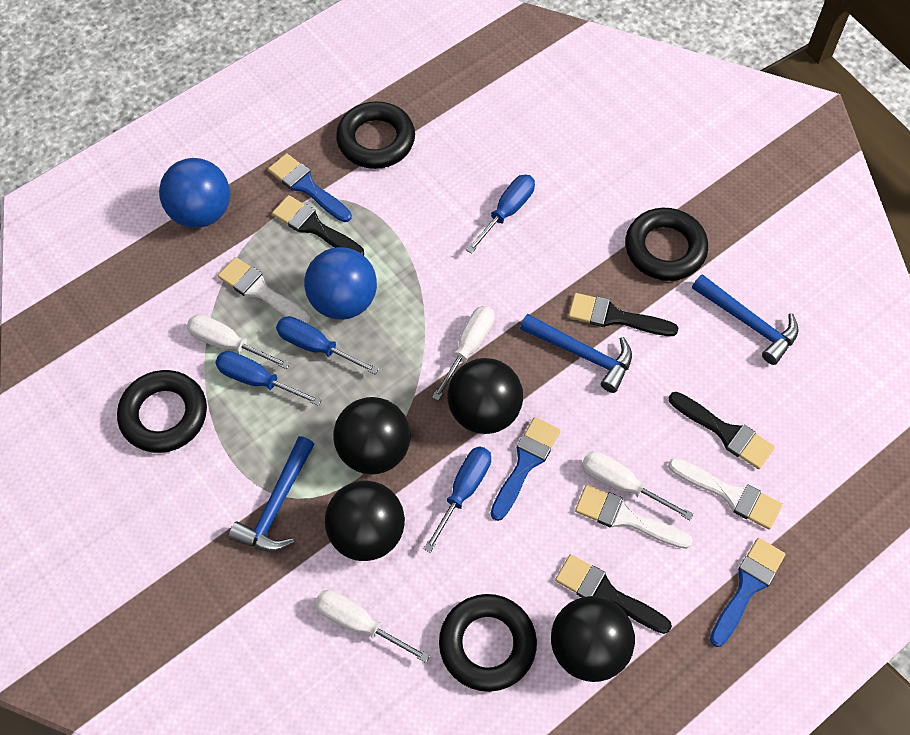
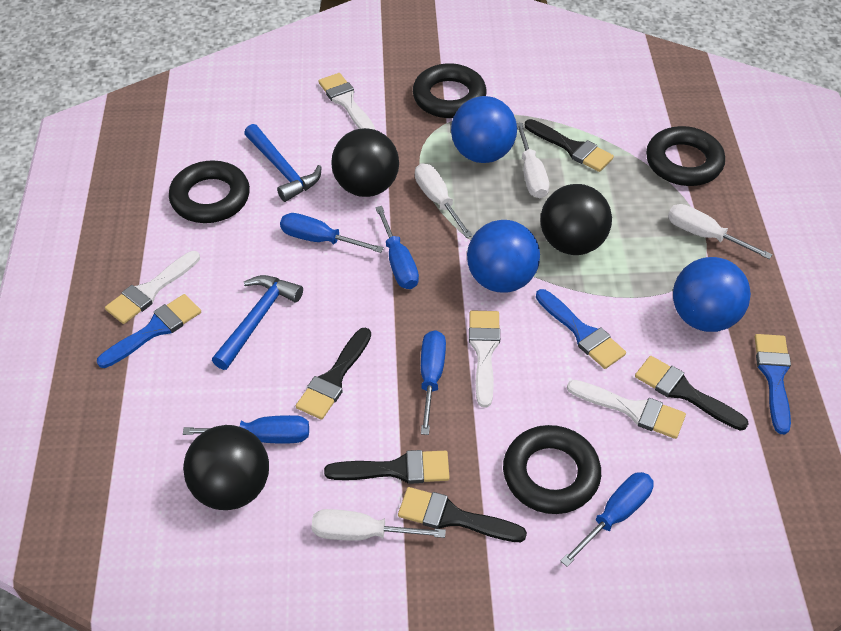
black ball: [324,481,405,561] [333,397,411,474] [447,358,523,434] [551,596,635,682] = 4 -> [183,425,269,510] [331,128,399,197] [541,184,612,255] = 3
black brush: [272,195,364,256] [555,554,672,634] [568,293,678,336] [669,392,775,469] = 4 -> [296,327,371,420] [324,450,450,484] [398,487,527,542] [525,119,614,172] [635,356,749,431] = 5
blue ball: [159,158,230,228] [304,247,377,320] = 2 -> [451,96,517,163] [467,220,540,293] [673,257,751,332] = 3
blue hammer: [229,436,315,552] [520,314,632,393] [692,274,799,365] = 3 -> [212,275,303,370] [244,124,322,202] = 2
blue screwdriver: [215,351,322,406] [276,316,379,375] [424,446,491,553] [466,175,535,254] = 4 -> [183,415,309,444] [280,213,384,253] [375,206,419,289] [421,330,446,435] [561,472,654,567] = 5
white brush: [218,257,310,324] [575,485,693,549] [668,458,782,530] = 3 -> [105,251,200,324] [318,73,375,130] [469,310,500,407] [567,380,686,439] = 4

